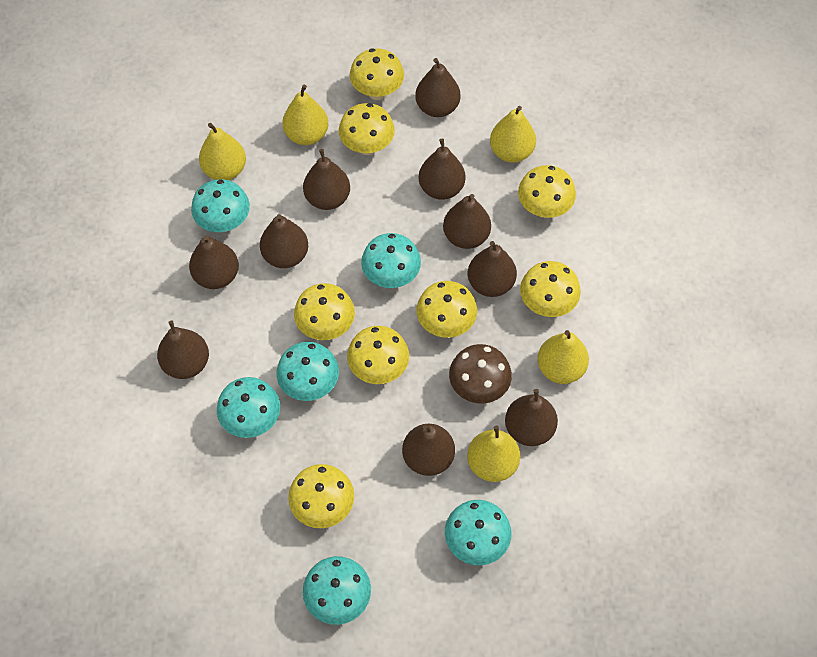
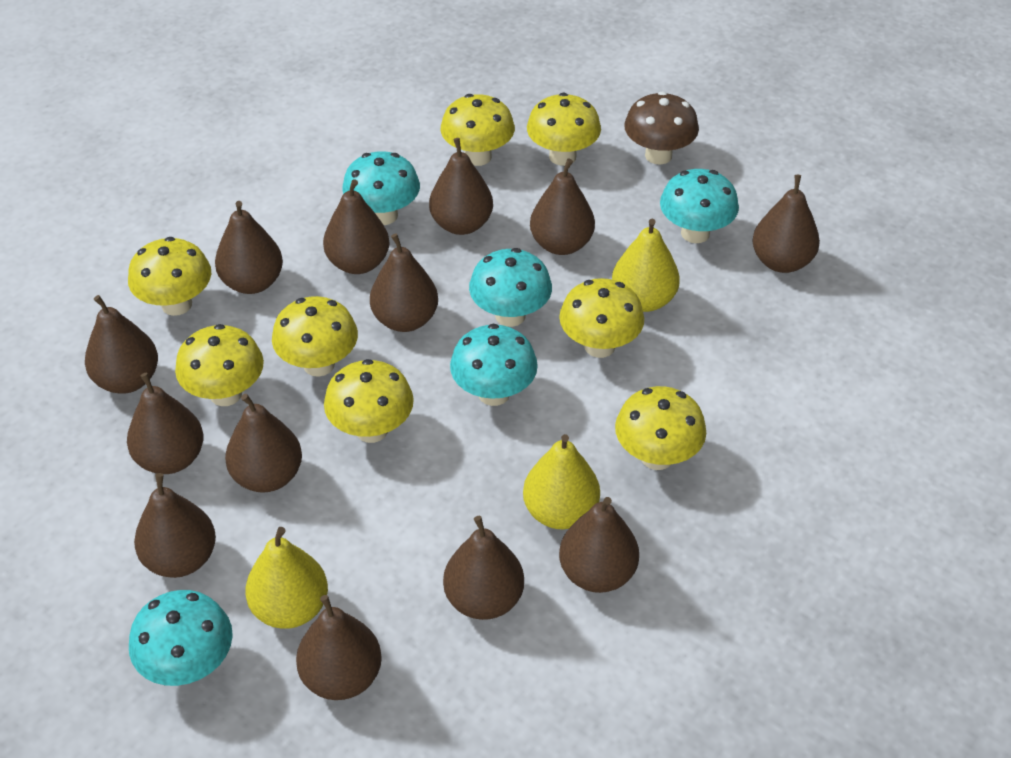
brown pear: [157,321,209,379] [189,235,239,289] [260,214,308,268] [303,149,350,210] [402,424,455,476] [415,58,460,117] [418,139,466,200] [443,194,491,249] [468,241,517,297] [505,389,558,446] = 10 -> [85,295,158,394] [127,372,203,474] [134,473,216,578] [215,201,283,294] [225,394,302,493] [296,595,382,700] [323,179,389,274] [370,233,438,332] [429,138,493,235] [443,516,524,620] [530,159,595,255] [559,497,639,593] [752,175,820,273] = 13
turquoise mushroom: [191,179,250,232] [217,377,280,438] [277,342,339,401] [303,556,371,625] [361,233,421,288] [445,500,511,565] = 6 -> [129,590,233,686] [342,151,420,225] [450,324,538,406] [469,248,552,327] [660,169,739,243] = 5
yellow pear: [199,123,246,180] [282,85,328,145] [467,425,520,482] [490,106,536,163] [537,330,589,384] = 5 -> [245,527,328,629] [523,434,600,529] [612,219,680,312] = 3

